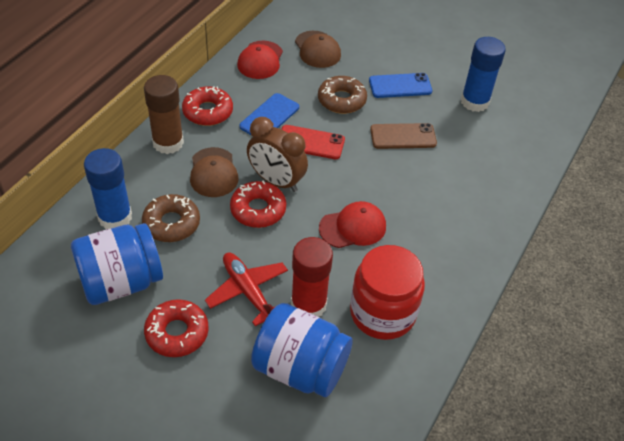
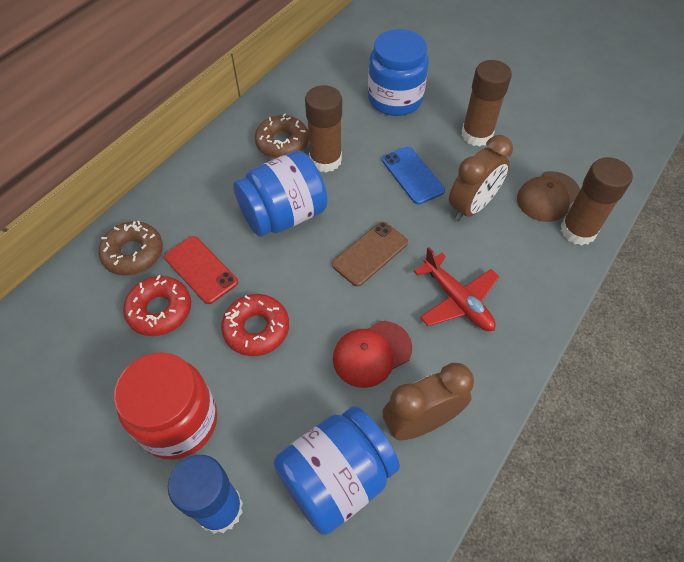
blue glue stick: [84,148,132,229] [461,37,506,112] = 2 -> [168,455,243,534] = 1
blue jar: [71,223,163,305] [251,303,353,397] = 2 -> [233,151,328,237] [274,406,400,535] [368,29,429,116] = 3
blue phone: [239,93,299,135] [369,73,432,98] = 2 -> [382,147,445,204] = 1
brown cap: [190,147,239,197] [295,31,341,68] = 2 -> [517,171,580,222] = 1
brown clock: [247,117,308,192] = 1 -> [382,363,474,440] [449,135,513,221] = 2
brown glue stick: [144,75,184,154] = 1 -> [305,85,342,173] [461,60,512,146] [561,157,633,245] = 3
red cap: [237,41,283,79] [319,201,386,248] = 2 -> [333,321,412,388] = 1
red donut: [144,299,209,357] [182,86,233,126] [230,180,286,228] = 3 -> [123,275,191,336] [221,294,289,356] = 2
red glue stick: [291,237,333,316] = 1 -> none = 0

